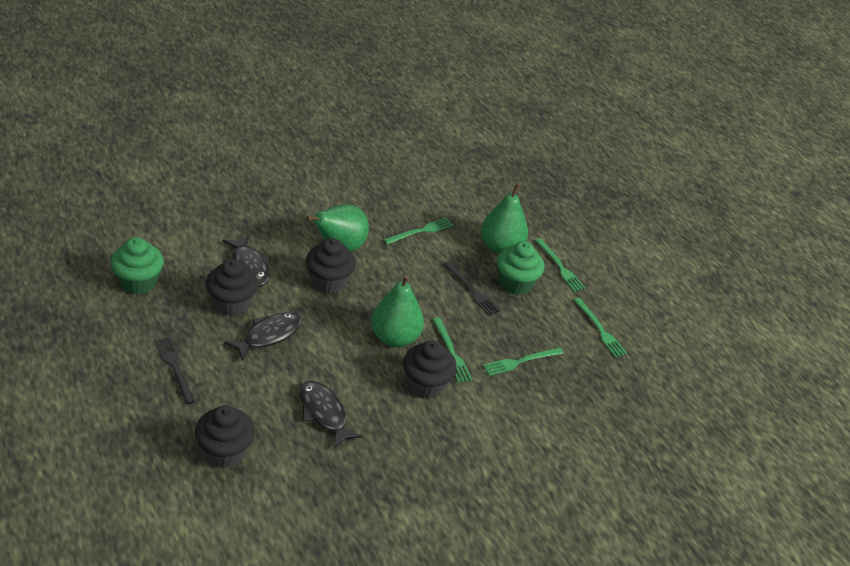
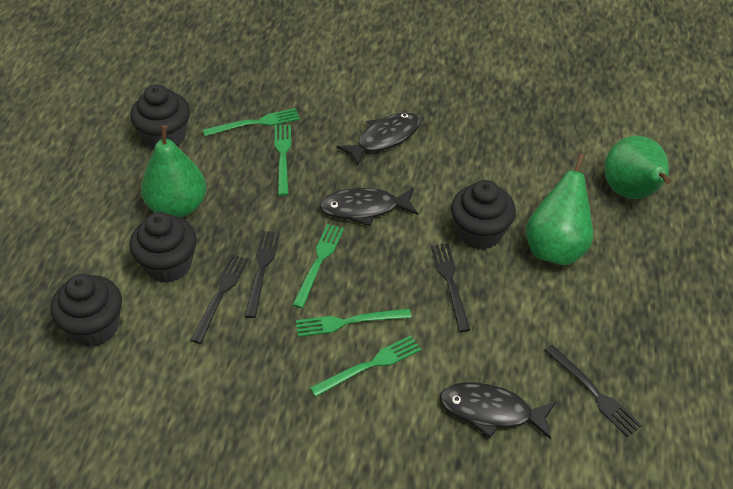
black fork: [156,337,195,405] [443,261,500,316] = 2 -> [190,254,248,344] [245,231,280,318] [431,243,470,332] [544,344,642,437] = 4
green cupcake: [111,237,164,294] [497,241,545,295] = 2 -> none = 0

